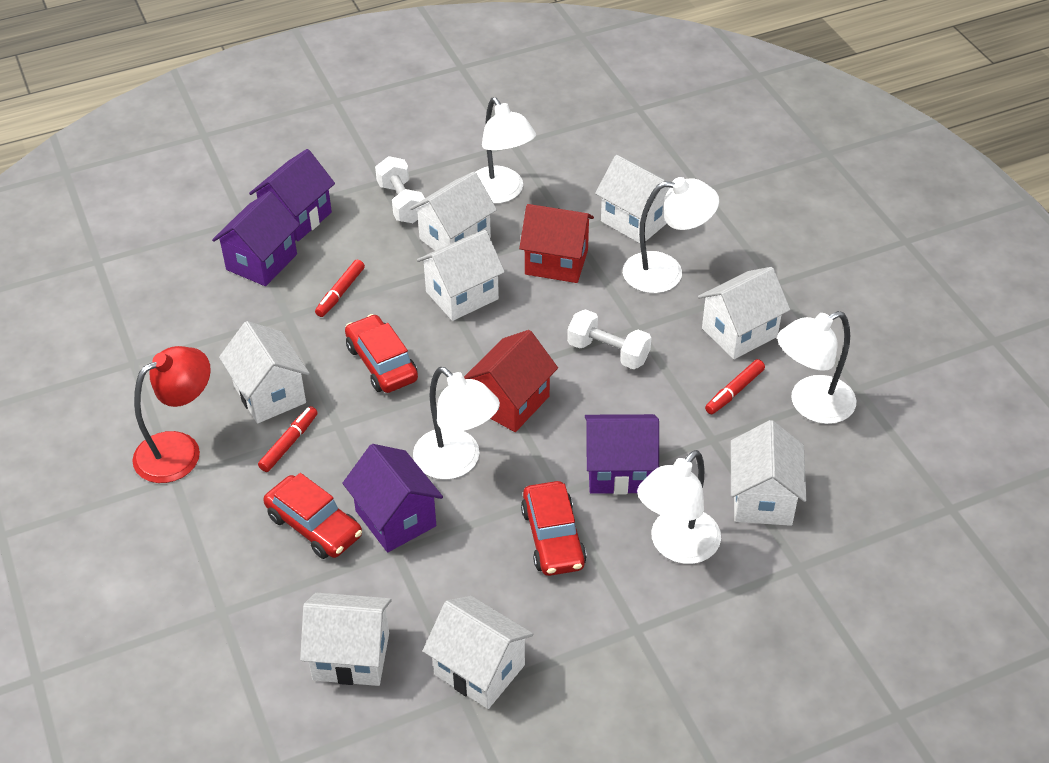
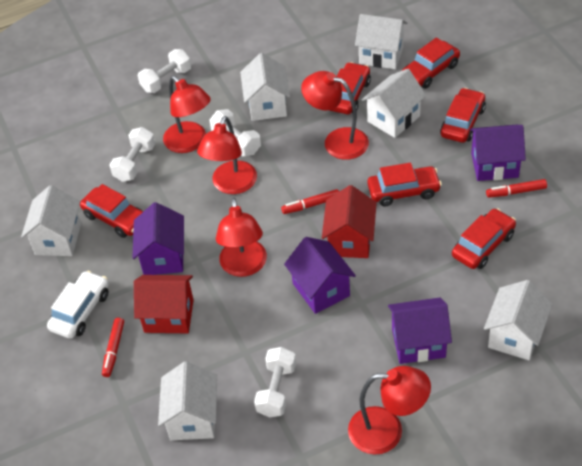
red car: [263,473,362,559] [345,314,418,393] [521,481,587,576] = 3 -> [80,184,143,238] [330,62,371,114] [367,162,442,206] [402,38,460,89] [440,88,486,143] [452,208,516,269] = 6
red lamp: [132,346,211,483] = 1 -> [163,76,211,153] [197,116,257,194] [216,198,267,277] [301,71,369,160] [348,366,431,455] = 5
white car: none = 0 -> [47,271,109,339] = 1
white dumbbell: [375,156,425,223] [567,309,651,369] = 2 -> [109,127,155,182] [138,49,191,93] [210,109,261,156] [254,347,296,417] = 4
white house: [219,321,310,423] [300,593,392,686] [410,172,497,251] [417,230,505,321] [423,596,533,709] [595,155,670,243] [698,267,790,359] [731,420,807,526] = 8 -> [21,185,81,256] [158,361,217,440] [240,53,290,121] [355,14,407,69] [361,69,426,138] [484,280,553,360] = 6
white lamp: [413,367,500,480] [476,98,536,204] [623,177,719,293] [637,450,721,564] [777,311,856,424] = 5 -> none = 0

